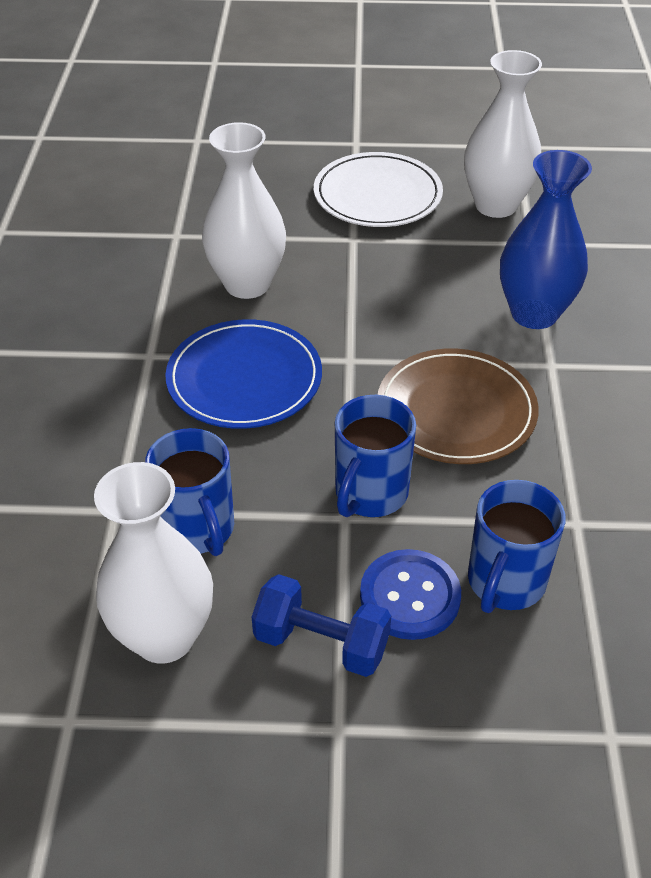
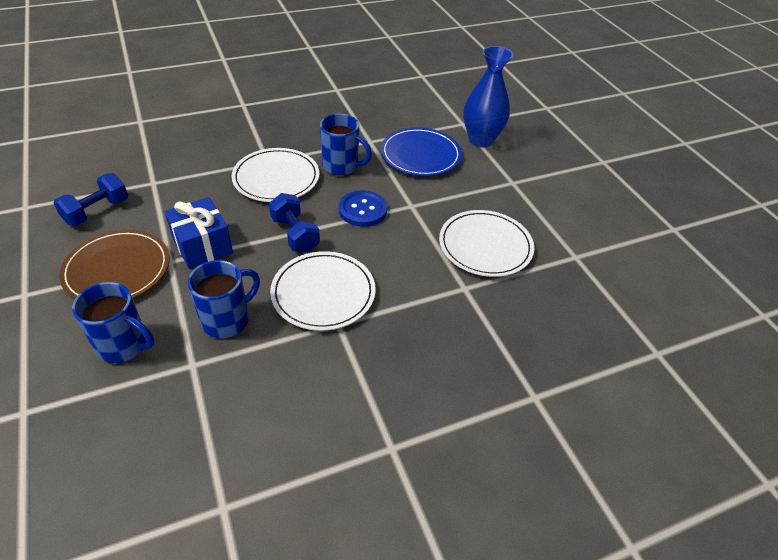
blue dumbbell: [252,574,391,677] = 1 -> [53,173,128,226] [269,193,320,253] = 2
blue gift: none = 0 -> [164,197,233,269] = 1
white plate: [314,152,443,227] = 1 -> [231,148,319,202] [270,251,376,331] [439,210,534,277] = 3
white vase: [94,462,213,664] [202,122,286,299] [464,50,542,218] = 3 -> none = 0

